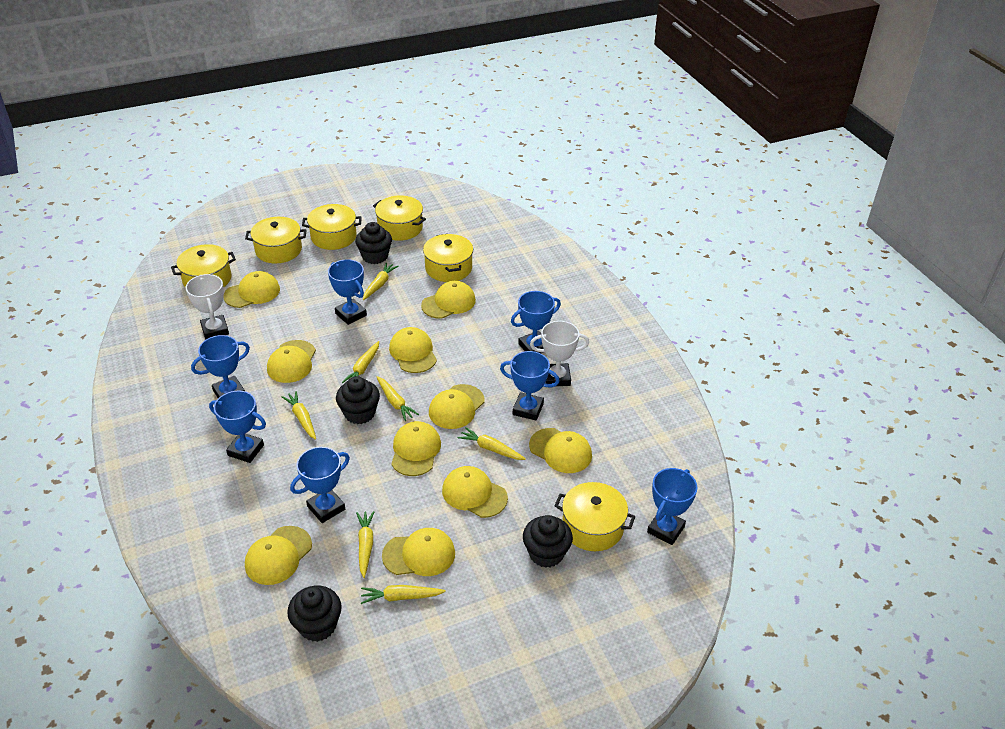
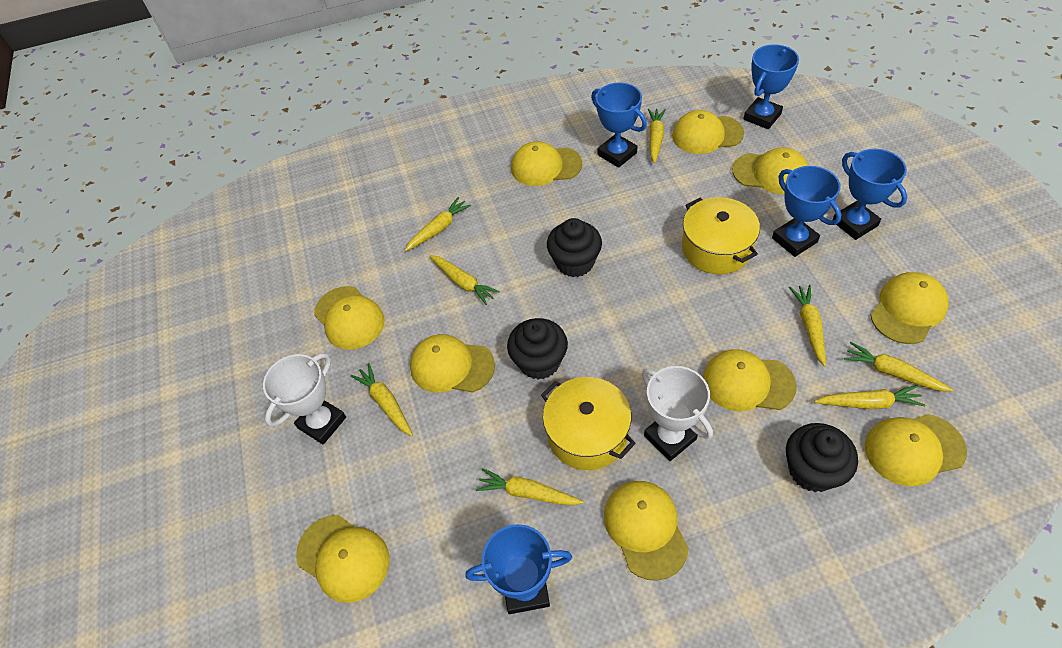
black cupcake: [287,586,342,642] [336,376,380,424] [355,222,392,264] [523,515,573,568] = 4 -> [507,318,568,380] [547,218,602,277] [786,423,858,492] = 3
blue trophy: [191,335,250,398] [209,391,266,463] [290,447,350,523] [328,259,367,325] [500,351,560,421] [511,291,561,353] [647,468,698,545] = 7 -> [465,524,572,614] [591,83,647,168] [743,44,799,129] [772,166,842,257] [833,149,907,240] = 5
yellow carrot: [282,391,316,440] [342,341,379,383] [356,511,374,578] [361,585,446,604] [363,262,398,300] [377,376,419,421] [457,427,526,460] = 7 -> [351,363,413,436] [404,197,471,252] [429,255,500,305] [476,468,584,505] [648,109,666,163] [789,285,826,367] [814,385,925,409] [844,342,953,392] = 8
yellow pot: [171,244,236,288] [245,217,307,263] [302,204,362,250] [373,195,426,241] [423,234,473,282] [554,482,636,551] = 6 -> [541,377,636,470] [682,197,760,274] = 2

